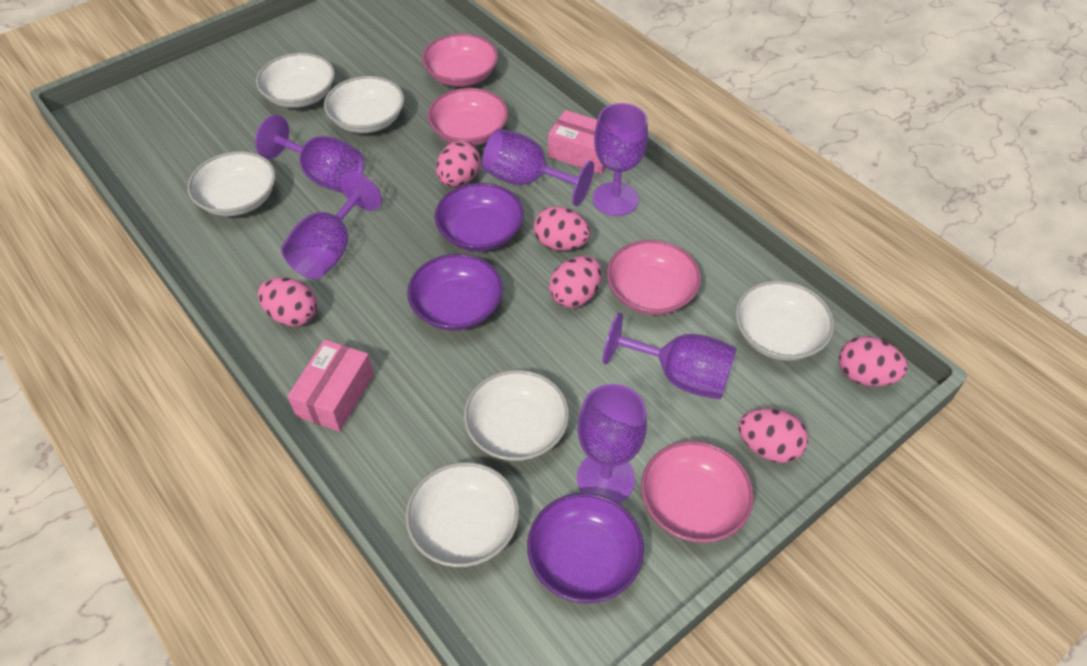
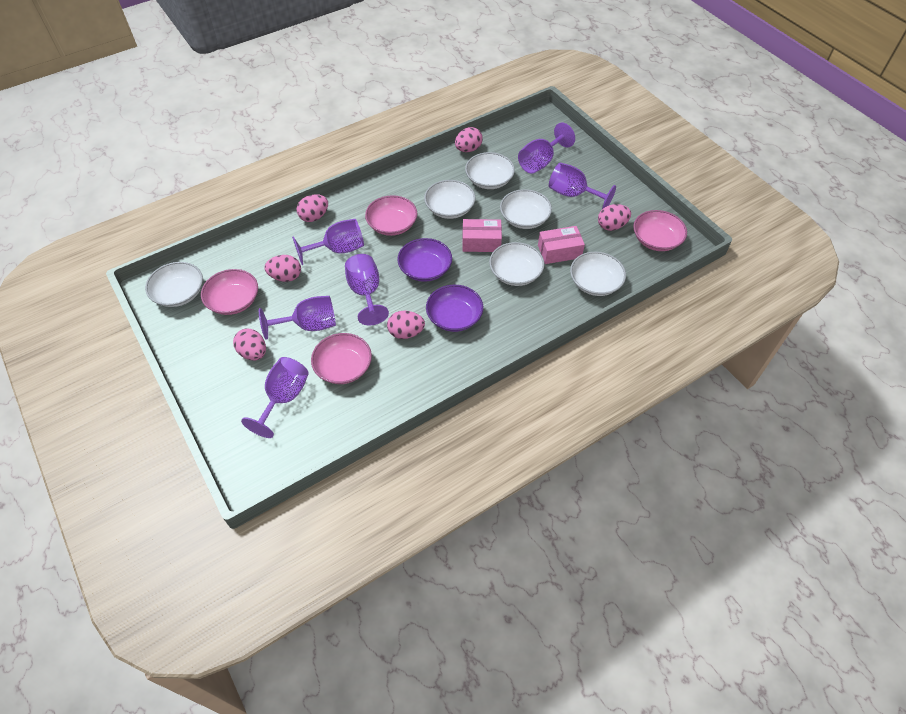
purple bowl: [407,254,503,330] [435,183,524,251] [527,493,644,603] = 3 -> [397,238,452,282] [426,285,483,332] = 2

